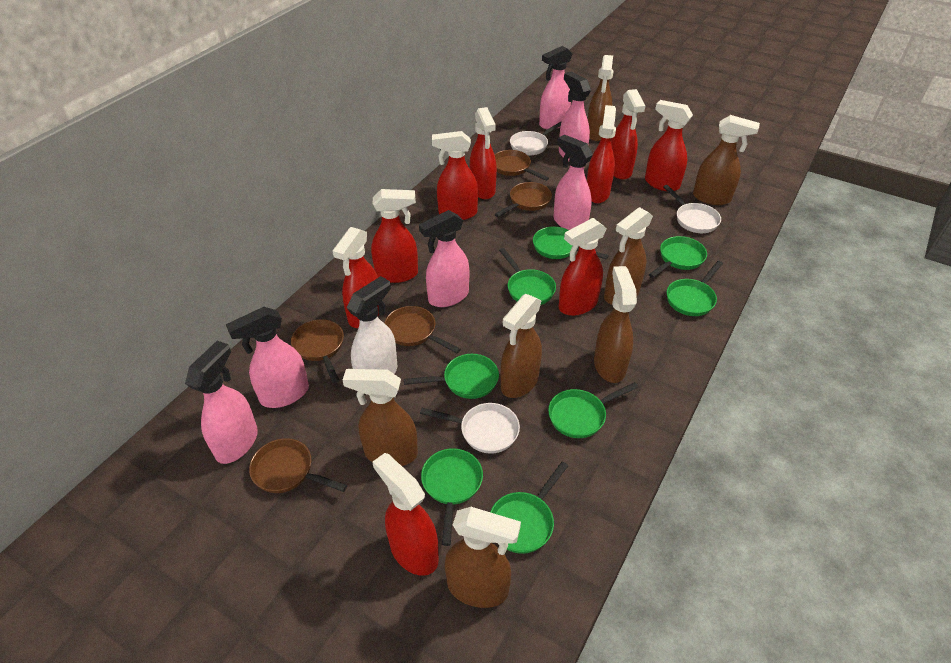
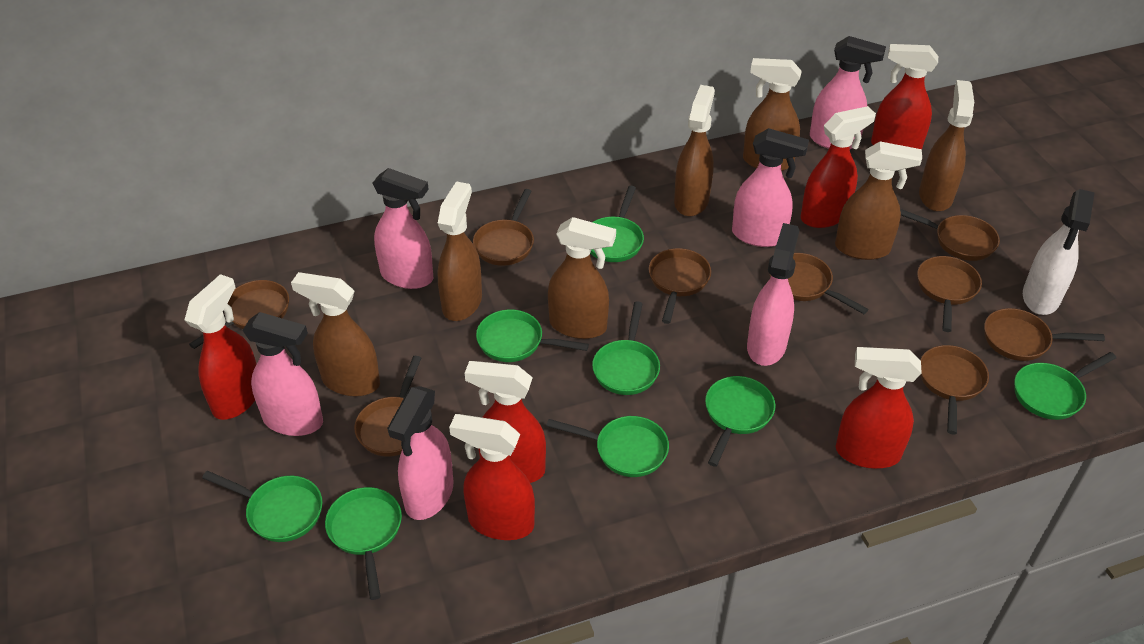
brown pan: [249,438,347,493] [291,319,344,383] [385,306,461,353] [494,150,549,181] [495,182,552,217] = 5 -> [189,280,289,349] [354,356,421,457] [473,189,534,266] [649,248,711,324] [770,253,869,314] [900,209,1000,261] [917,256,982,332] [920,345,989,435] [984,308,1105,361] = 9
red spray bottle: [332,227,379,328] [371,189,418,283] [372,453,439,576] [432,131,478,220] [469,107,497,199] [559,218,607,316] [587,105,616,203] [611,89,645,180] [645,100,693,191] = 9 -> [184,274,256,420] [449,414,535,540] [465,361,546,483] [800,106,876,228] [836,347,921,469] [871,44,938,149] = 6
white pan: [420,403,520,454] [510,121,562,156] [663,185,721,233] = 3 -> none = 0

